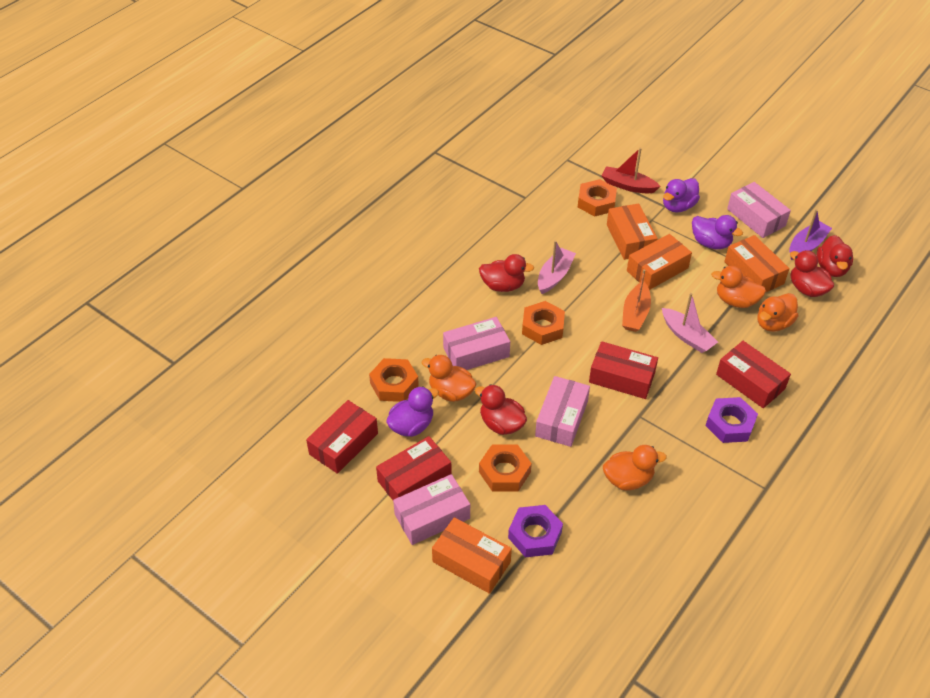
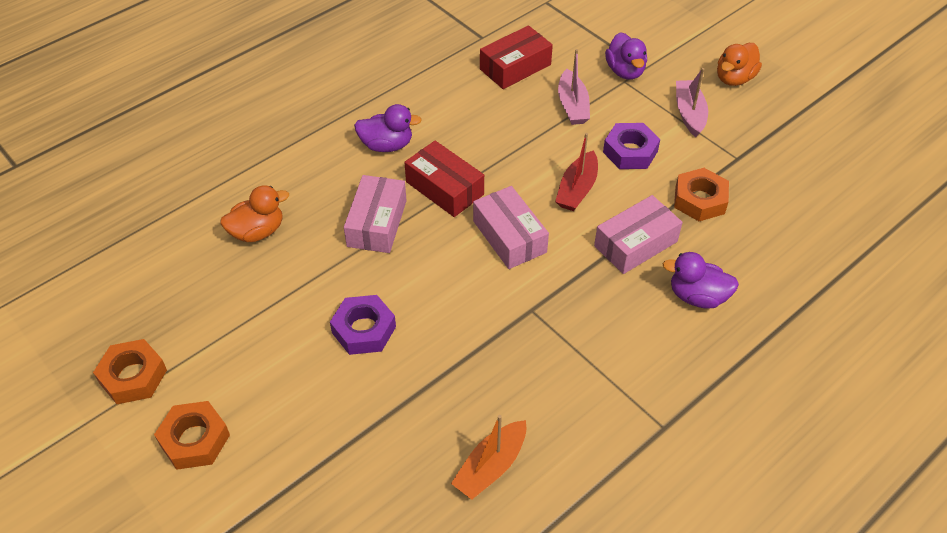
orange box: [432,517,512,594] [607,204,658,260] [627,234,692,290] [724,235,790,292] = 4 -> none = 0
orange duck: [422,355,476,402] [603,445,667,491] [711,266,766,308] [758,293,798,332] = 4 -> [220,185,289,242] [717,43,762,86] = 2
orange nut: [369,358,419,402] [479,445,532,491] [522,301,565,345] [578,179,617,217] = 4 -> [93,339,167,404] [154,401,230,470] [674,168,729,221] = 3
pink box: [393,474,470,545] [443,317,510,370] [535,376,590,447] [727,182,791,238] = 4 -> [344,175,407,253] [473,186,549,269] [594,195,683,274] = 3
purple boat: [789,209,832,260] = 1 -> none = 0
red box: [306,400,378,474] [376,436,452,500] [589,341,658,399] [716,341,791,408] = 4 -> [404,141,484,217] [480,25,553,89] = 2
red duck: [475,384,527,435] [479,254,534,292] [790,250,834,297] [817,235,853,277] = 4 -> none = 0

